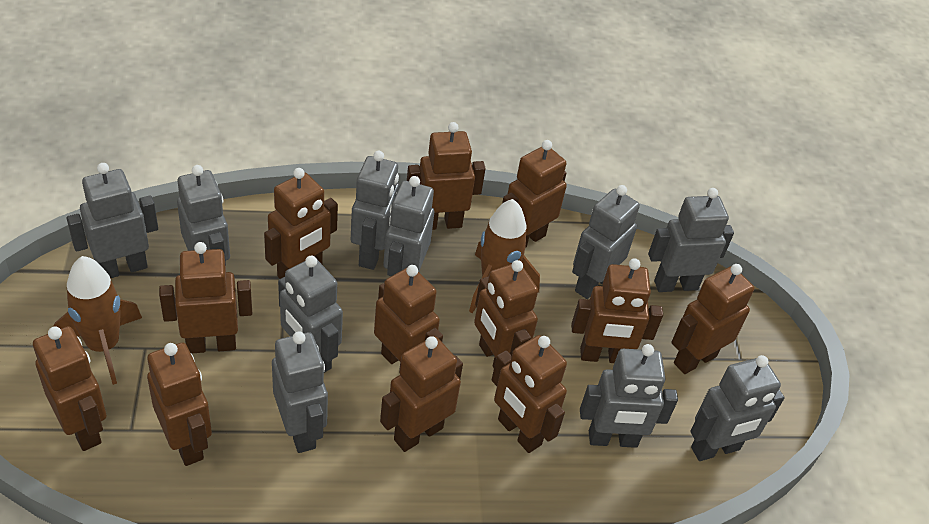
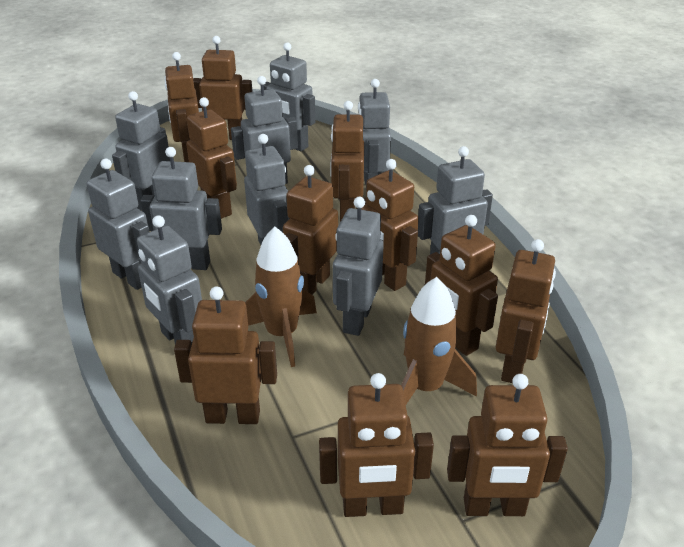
brown robot: [33,326,107,451] [147,342,212,466] [159,242,252,354] [264,168,338,279] [374,265,443,373] [380,336,463,452] [407,122,486,230] [474,260,538,368] [492,335,567,453] [502,140,567,248] [571,258,663,363] [671,264,754,374] = 12 -> [164,52,199,162] [174,286,277,424] [186,97,237,219] [193,36,252,140] [283,165,338,295] [319,373,434,517] [330,101,364,222] [356,159,419,291] [425,215,498,356] [447,374,568,516] [496,239,556,383] = 11

